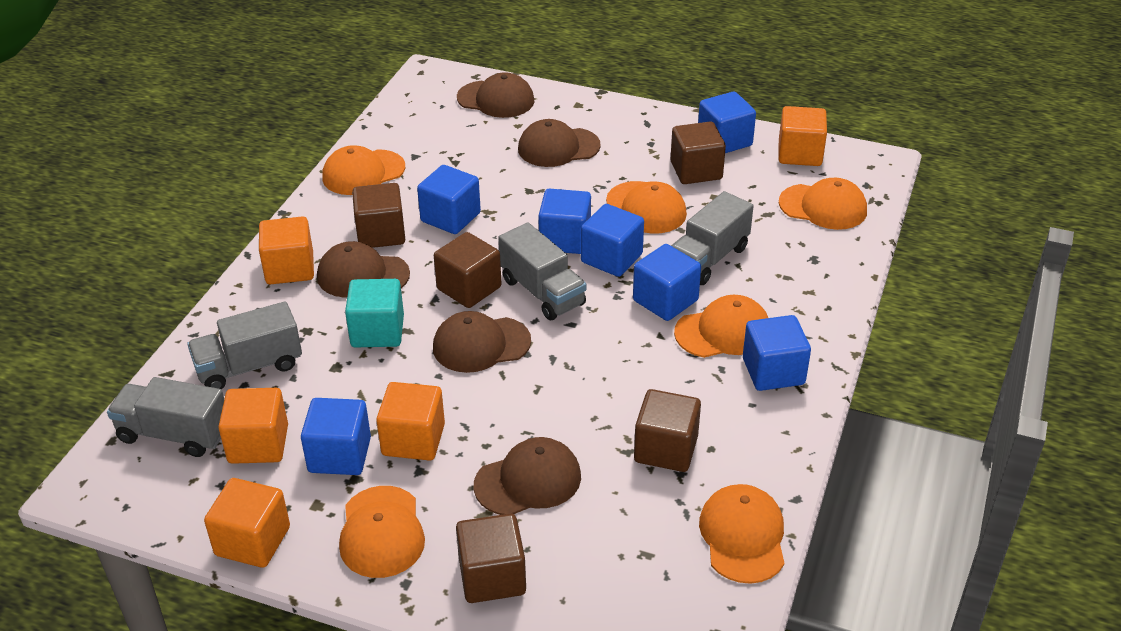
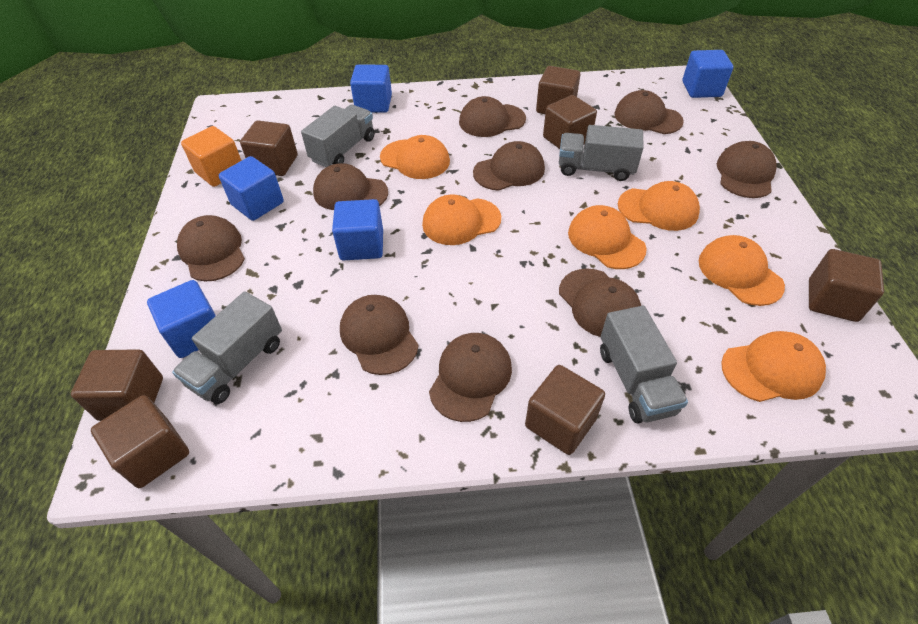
blue cube: [301,398,371,475] [417,165,481,234] [538,189,591,254] [581,204,644,277] [633,244,701,321] [698,92,756,153] [743,315,811,391] = 7 -> [147,280,216,358] [219,156,284,221] [332,199,383,260] [350,64,392,113] [682,50,733,98] = 5
brown cap: [317,241,410,298] [433,311,531,373] [457,72,534,118] [474,437,581,515] [518,119,601,167] = 5 -> [177,215,245,282] [313,163,388,210] [340,295,419,375] [429,333,512,422] [459,96,526,137] [473,141,545,191] [559,268,641,337] [614,90,684,134] [717,141,777,198] = 9
brown cube: [352,183,405,248] [434,232,502,308] [456,514,526,603] [634,389,701,472] [671,122,726,184] = 5 -> [71,349,163,421] [91,395,189,488] [240,120,298,176] [525,365,605,455] [536,66,581,114] [543,95,597,149] [809,249,884,322] = 7
orange cube: [204,478,290,568] [218,388,288,464] [259,216,314,284] [376,382,445,461] [778,106,827,166] = 5 -> [181,126,242,187] = 1
turquoise cube: [345,279,404,348] = 1 -> none = 0

